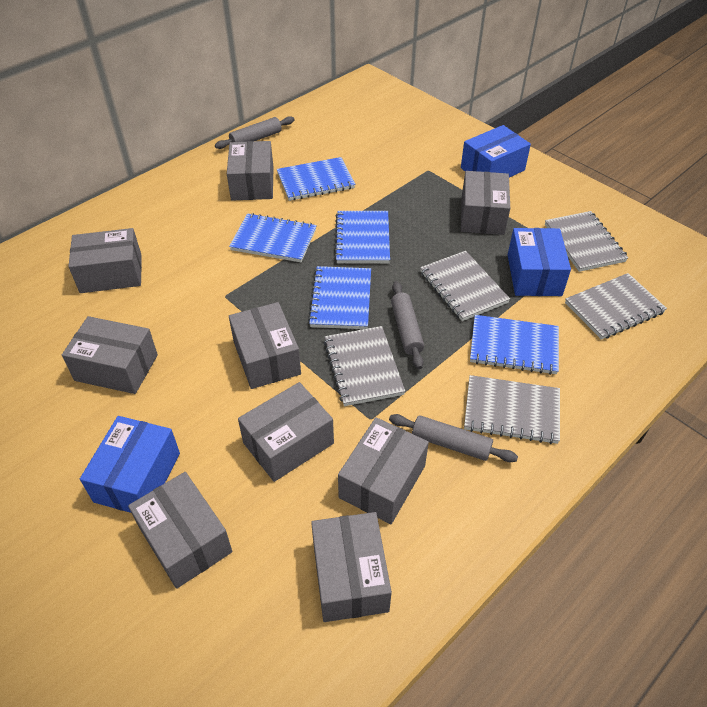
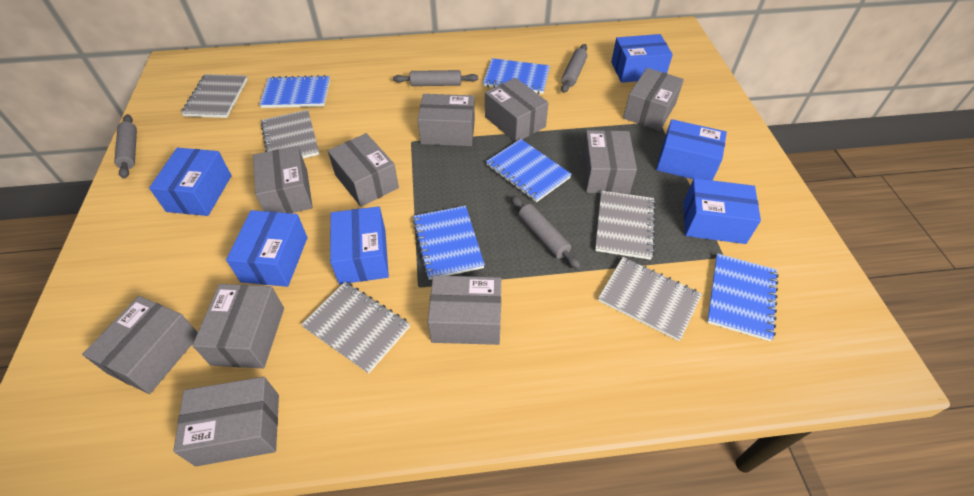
blue box: [80,416,180,513] [461,125,531,178] [508,228,571,296] = 3 -> [149,148,232,216] [226,210,308,287] [330,206,389,284] [611,34,673,83] [656,119,727,181] [683,178,761,244] = 6
grey box: [62,316,158,394] [68,228,142,293] [128,472,232,589] [227,141,274,201] [229,302,301,389] [238,382,334,482] [311,512,392,622] [338,417,429,524] [461,171,510,235] = 9 -> [82,296,198,394] [173,377,279,467] [192,284,284,368] [253,146,313,213] [328,133,399,207] [417,94,475,146] [428,275,501,345] [485,78,549,142] [582,130,637,194] [623,68,684,131] = 10
grey rolling pin: [215,116,295,149] [389,414,518,462] [391,281,424,369] = 3 -> [114,115,137,179] [393,70,478,86] [511,195,581,269] [561,44,587,93] = 4

